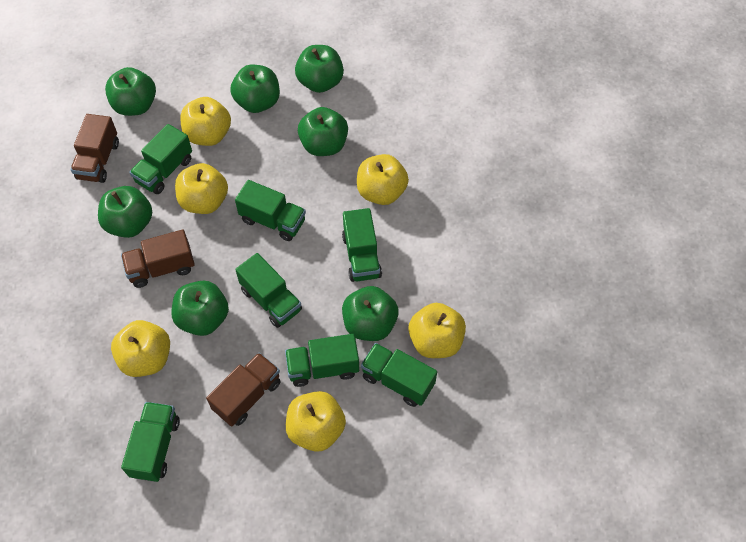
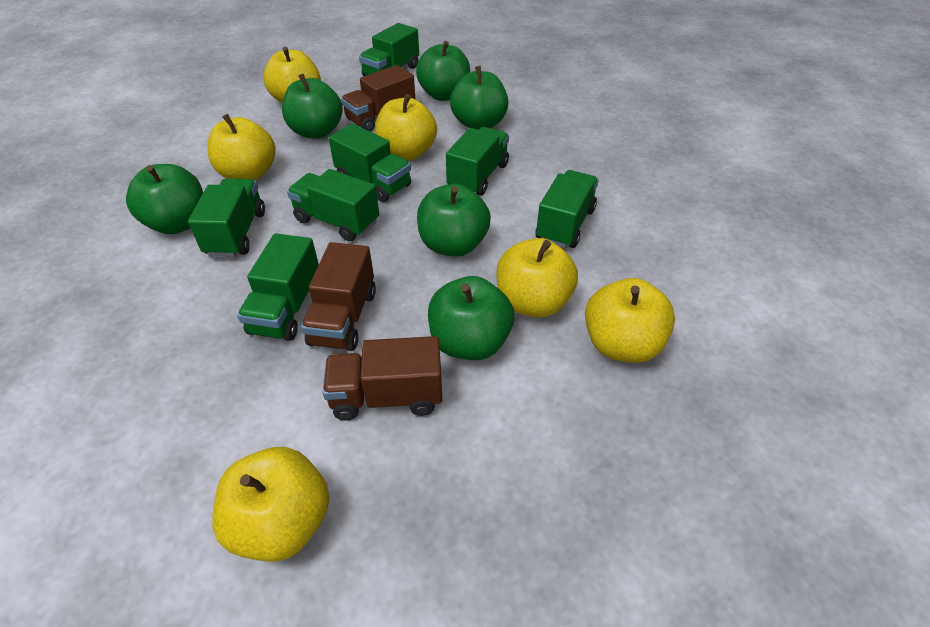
green apple: [98,186,152,238] [105,67,156,116] [172,280,229,336] [230,65,280,113] [295,45,344,93] [298,107,348,156] [342,286,398,341] = 7 -> [126,164,203,234] [282,74,343,139] [416,41,470,101] [417,184,491,257] [428,276,514,360] [450,66,508,130] = 6

